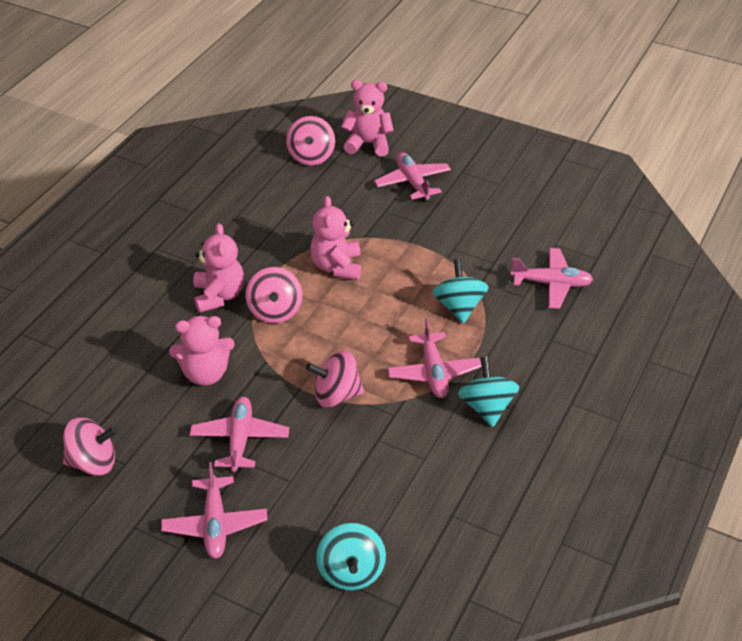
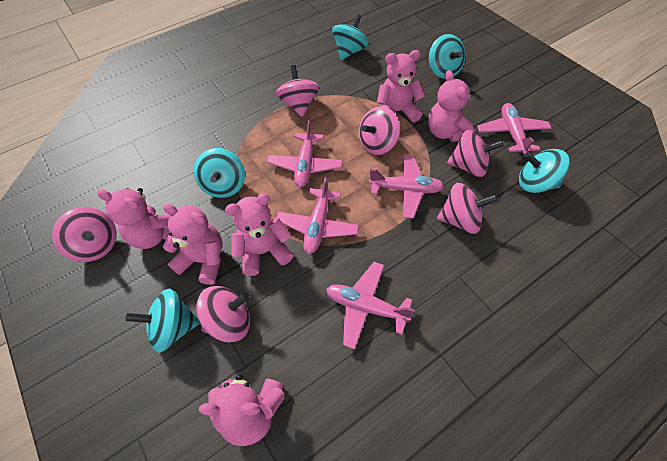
pink spinning top: [63,418,117,476] [246,267,302,323] [286,116,335,166] [306,351,364,407] = 4 -> [52,207,117,262] [196,286,250,342] [276,65,319,117] [359,106,400,155] [437,183,498,234] [447,130,504,177] = 6
pink teddy bear: [169,316,235,386] [193,223,244,313] [310,196,361,280] [341,80,394,157] = 4 -> [97,188,170,249] [163,204,222,285] [199,374,285,446] [225,194,294,276] [377,50,425,122] [428,70,474,142] = 6
turquoise spinning top: [316,523,386,590] [432,259,488,324] [458,357,519,427] = 3 -> [125,288,200,353] [194,148,245,198] [332,14,369,60] [429,34,466,79] [519,149,570,193] = 5

